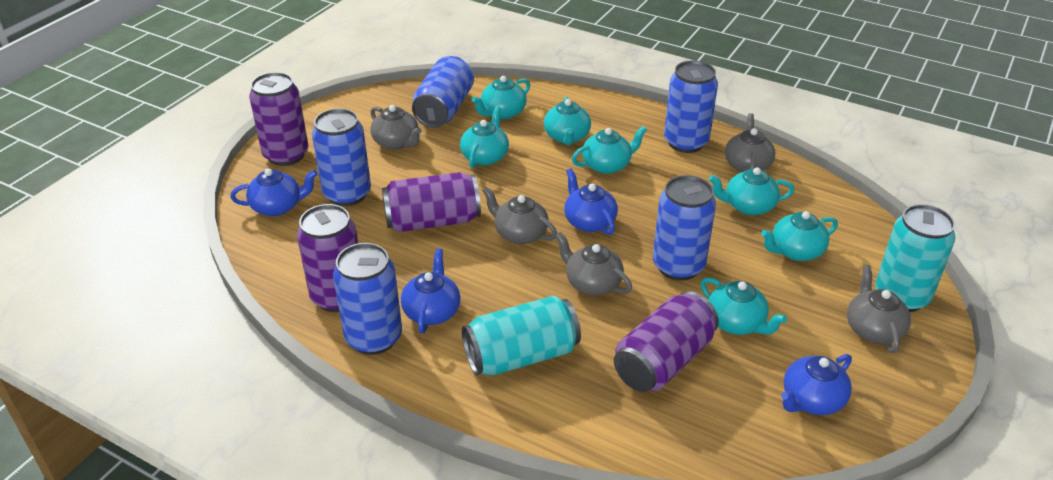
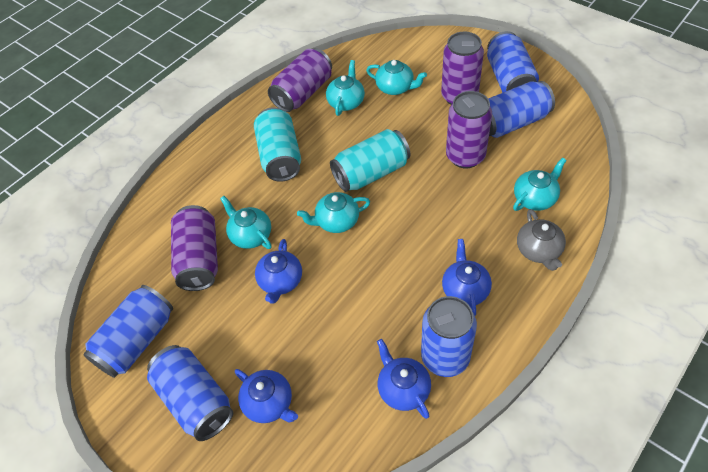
grey teapot: [370,105,422,150] [482,187,557,244] [555,232,632,296] [725,113,776,173] [847,265,911,353] = 5 -> [517,209,566,271] = 1
turquoise teapot: [460,106,509,168] [472,76,530,119] [544,97,591,145] [572,126,647,174] [700,277,787,335] [709,167,794,215] [761,211,838,261] = 7 -> [220,196,272,249] [297,192,370,233] [326,60,365,116] [366,60,427,95] [513,157,566,211] = 5

